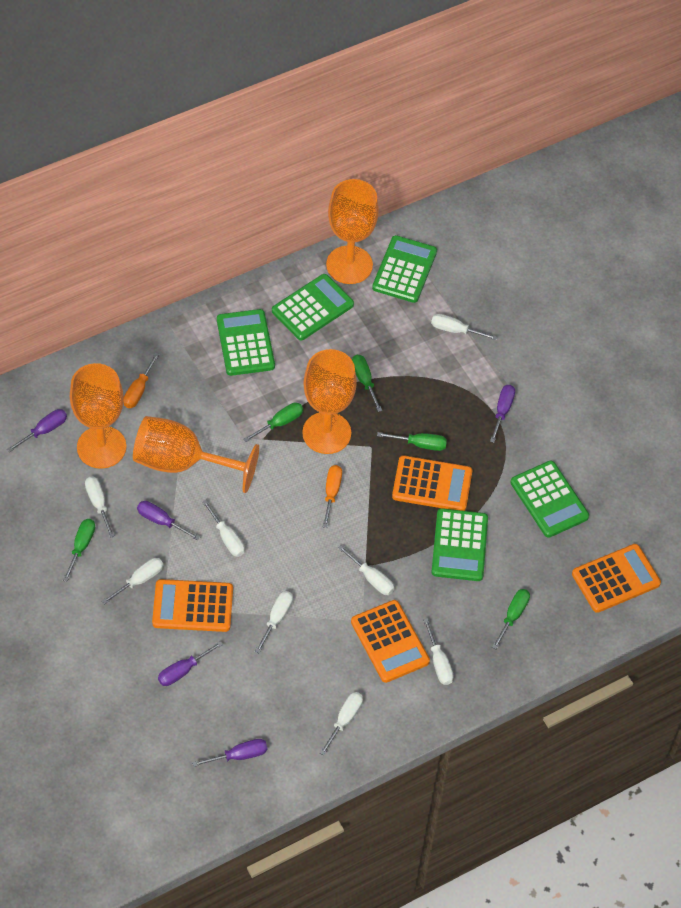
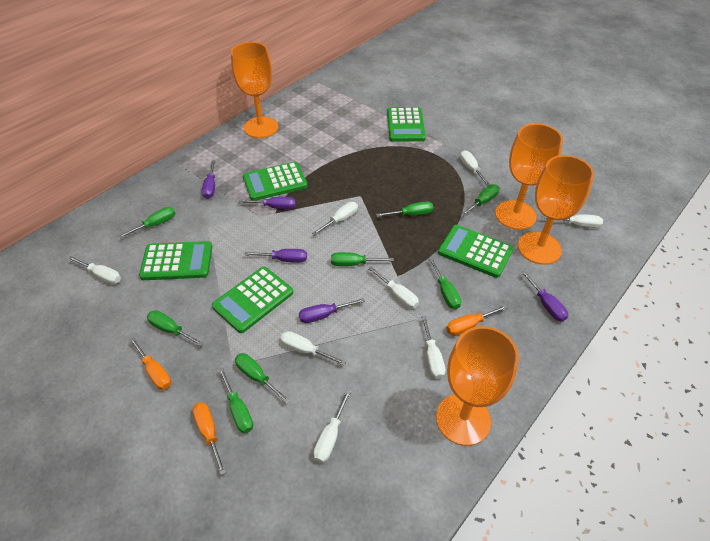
green screwdriver: [63,519,95,582] [243,402,303,442] [352,355,382,412] [377,432,447,451] [492,589,530,649] = 5 -> [118,207,176,239] [147,310,204,346] [218,368,253,433] [235,353,290,403] [331,252,394,266] [376,201,434,217] [429,258,461,309] [461,184,499,216] = 8
orange calculator: [152,579,233,632] [351,600,430,683] [392,455,473,511] [572,544,661,613] = 4 -> none = 0
orange screwdriver: [123,353,159,408] [323,465,342,528] = 2 -> [130,337,171,390] [193,402,226,475] [446,305,507,336] = 3

